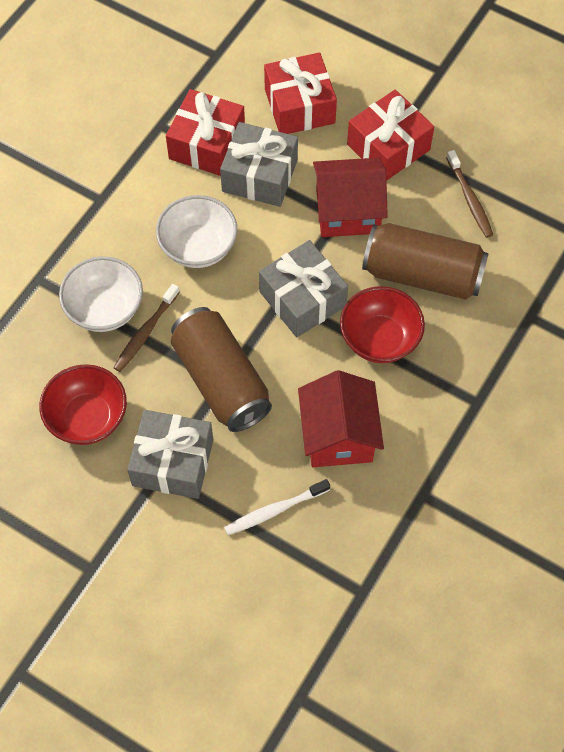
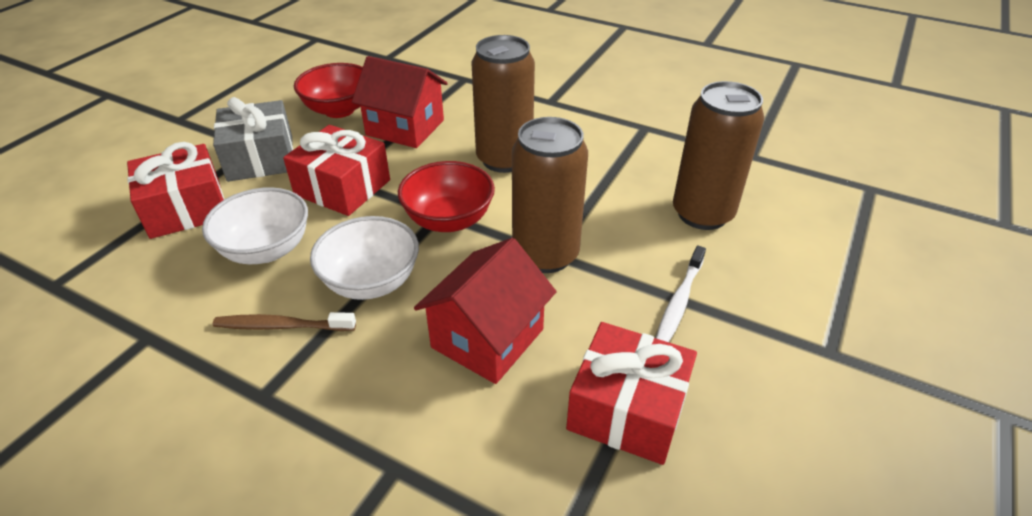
brown can: [171,307,272,432] [362,223,489,300] = 2 -> [471,35,535,173] [512,117,588,273] [673,81,764,230] = 3
brown toothbrush: [113,284,180,372] [446,150,493,238] = 2 -> [212,312,356,331] = 1
grey gift: [127,410,213,499] [220,122,298,207] [259,240,348,338] = 3 -> [213,97,293,182] = 1

